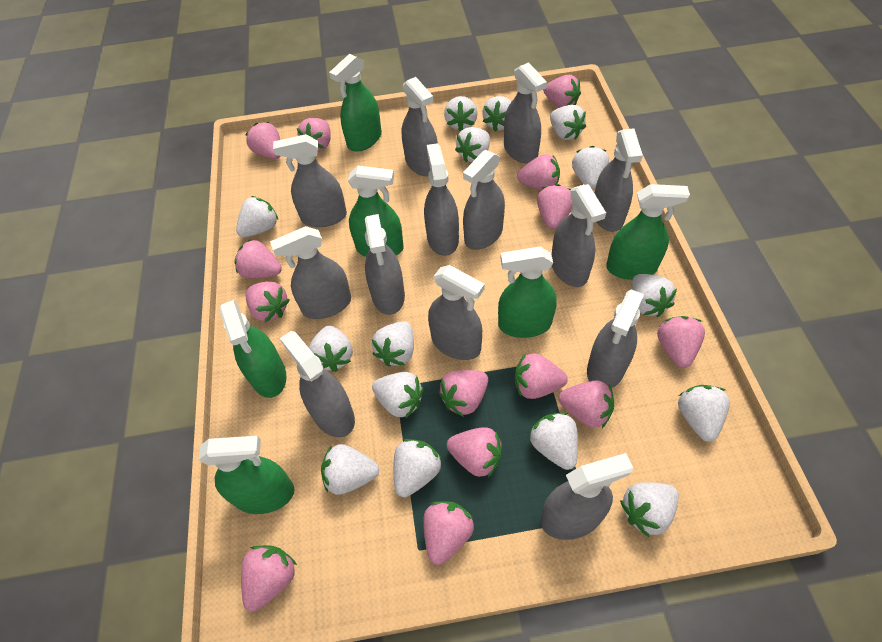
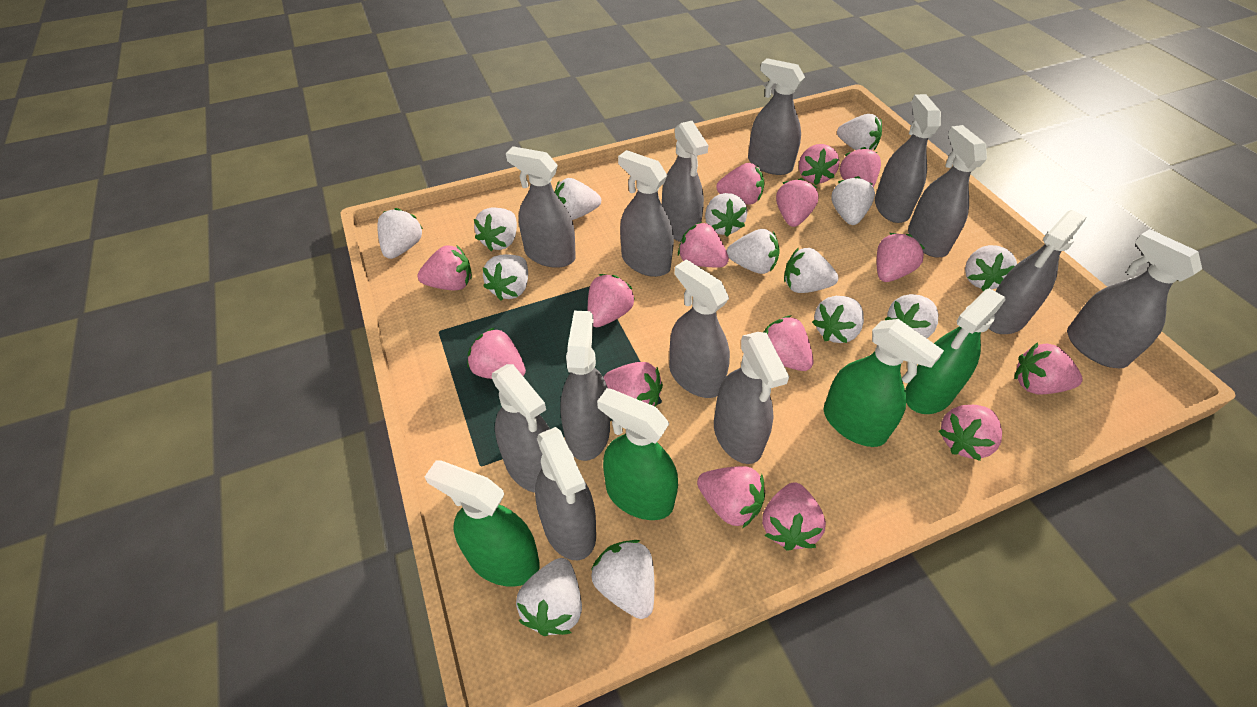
green spray bottle: [199,436,294,514] [219,299,286,398] [329,54,382,152] [348,166,404,257] [498,247,557,338] [606,184,690,280] = 6 -> [425,461,540,587] [597,388,678,520] [824,319,944,447] [905,288,1006,414] = 4
pink strawberry: [234,239,282,279] [241,545,297,612] [245,122,280,159] [246,281,290,322] [297,118,331,152] [423,501,474,565] [439,370,488,417] [447,427,502,477] [515,353,568,399] [517,154,560,191] [537,184,573,229] [543,75,581,108] [558,380,614,428] [657,316,705,368] = 14 -> [417,246,472,290] [467,327,526,379] [588,274,635,327] [603,362,663,406] [678,222,729,268] [697,466,765,528] [716,163,765,205] [762,482,826,551] [764,315,814,371] [776,178,819,227] [799,144,840,185] [840,147,881,188] [877,233,925,282] [939,405,1002,461] [1014,342,1083,395] = 15
white strawberry: [236,196,278,237] [309,325,353,372] [321,444,379,495] [372,321,414,367] [372,372,424,418] [393,439,442,497] [444,96,478,131] [455,127,490,162] [482,96,511,132] [529,412,578,470] [550,105,586,140] [572,146,609,189] [620,482,679,537] [632,274,677,317] [678,385,730,442] = 15 -> [377,208,423,259] [474,207,517,251] [482,254,528,300] [516,558,582,636] [555,178,601,220] [591,540,654,619] [705,193,747,237] [727,229,780,274] [784,247,838,293] [812,296,864,343] [831,176,875,225] [837,114,882,150] [885,294,938,338] [965,245,1017,291] = 14

